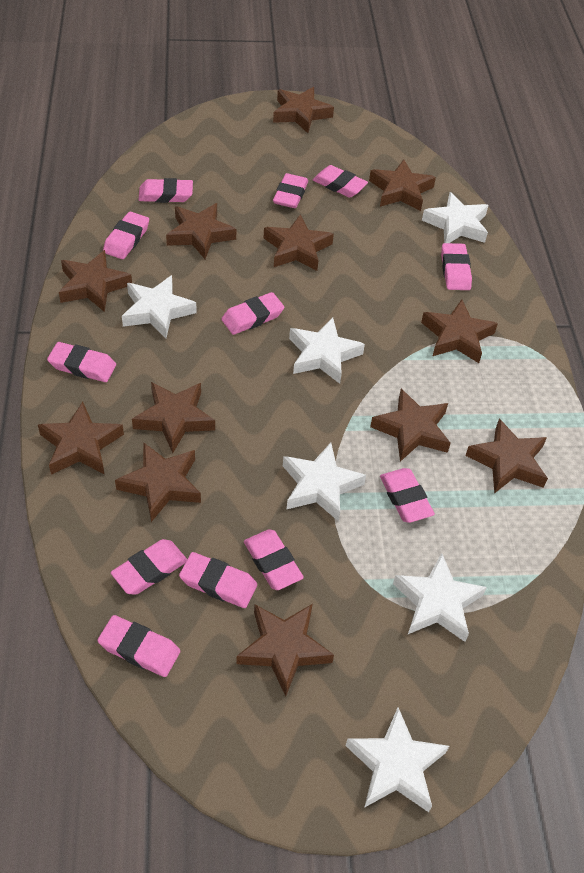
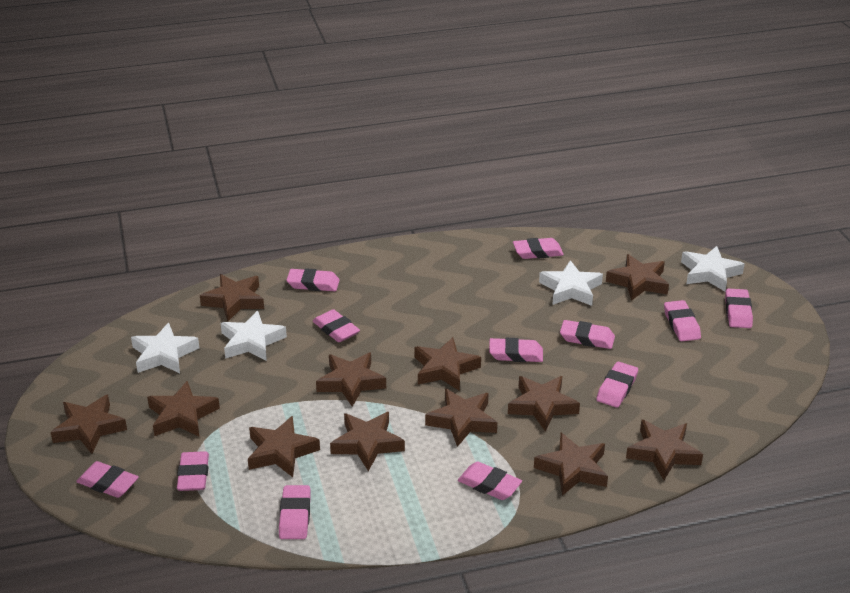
white star: [122,275,197,338] [283,443,366,521] [289,317,365,384] [345,707,449,812] [393,553,487,642] [422,192,488,243] = 6 -> [131,323,199,373] [220,311,287,361] [539,260,603,306] [681,246,745,291] = 4

